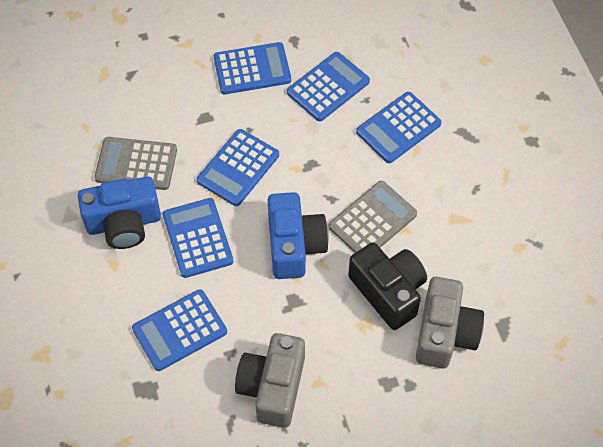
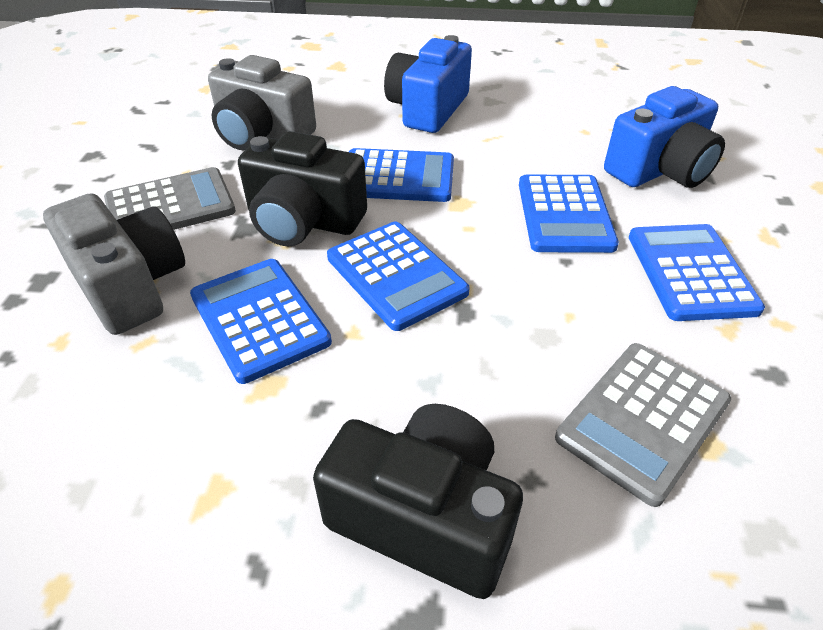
black camera: [348,242,427,330] = 1 -> [238,131,367,247] [313,404,523,599] = 2
blue calculator: [132,289,227,371] [163,198,234,278] [197,129,279,206] [214,42,291,94] [287,52,370,121] [356,92,442,163] = 6 -> [190,259,332,384] [327,222,470,331] [349,148,454,202] [519,175,619,253] [629,224,765,321] = 5

